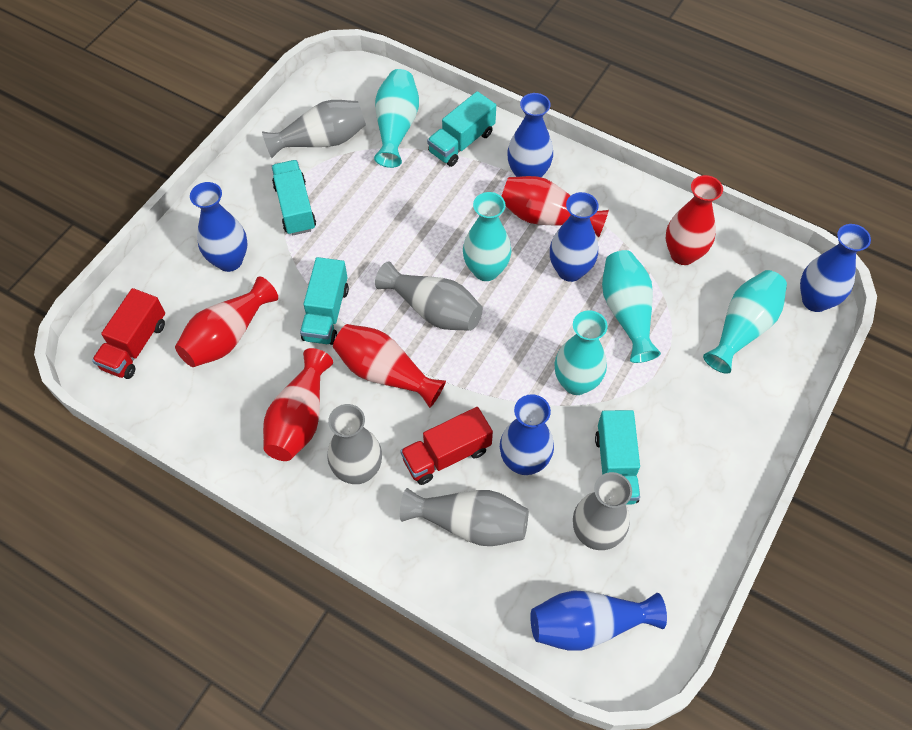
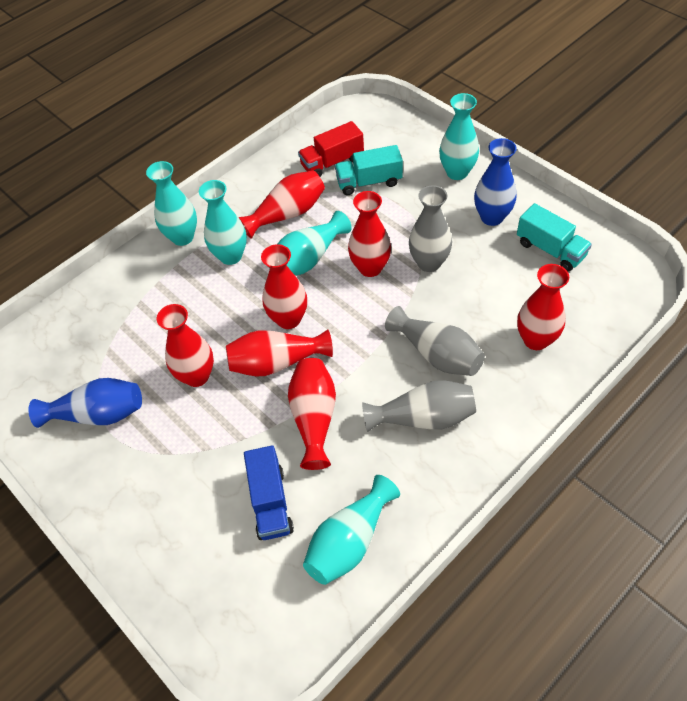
blue truck: none = 0 -> [244,445,294,540] = 1
blue vase: [190,182,248,272] [500,394,554,475] [507,93,553,177] [530,590,667,651] [550,192,599,282] [800,224,871,312] = 6 -> [29,378,142,428] [474,138,517,226] = 2
grey vase: [262,100,366,158] [327,404,382,484] [375,261,483,331] [400,488,528,546] [573,472,632,550] = 5 -> [362,380,476,432] [385,306,485,376] [409,185,452,272] = 3
red truck: [92,288,165,379] [400,407,493,485] = 2 -> [298,121,364,177] = 1
red vase: [175,276,278,367] [263,348,333,461] [333,324,446,408] [501,176,609,237] [666,175,723,265] = 5 -> [157,304,214,387] [226,329,333,376] [238,170,325,239] [261,244,307,329] [288,358,336,470] [348,191,391,277] [517,264,569,350] = 7
turquoise truck: [271,160,316,235] [300,257,349,345] [427,91,496,167] [595,410,640,505] = 4 -> [335,145,403,195] [517,203,592,272] = 2

